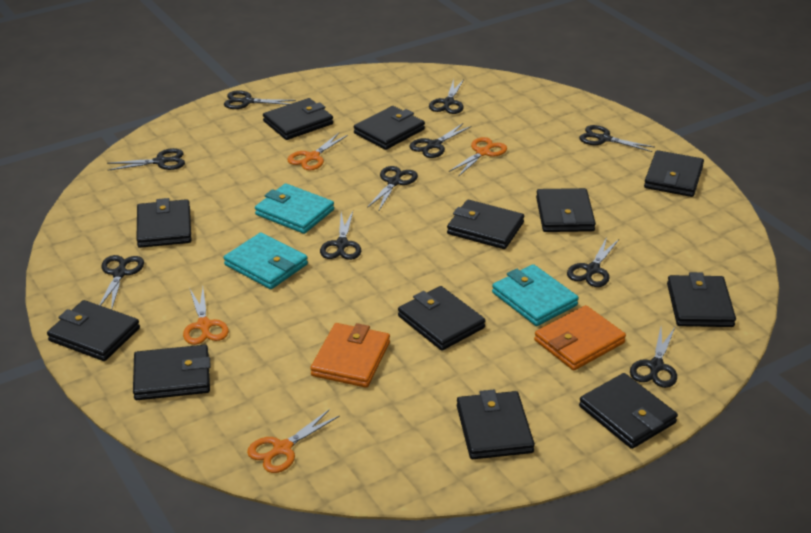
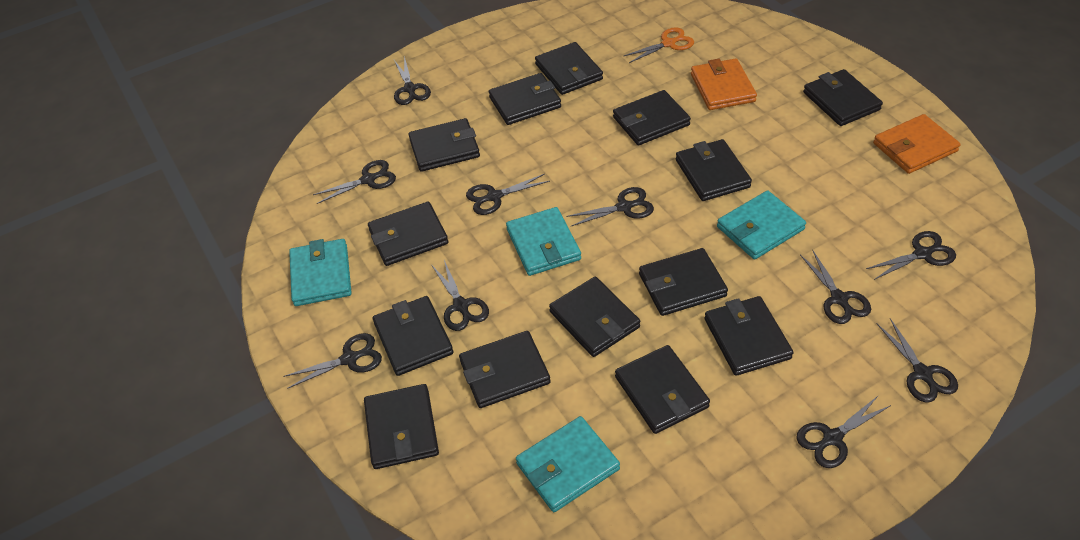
black wallet: [47,300,140,361] [133,345,211,400] [136,198,191,248] [263,98,333,140] [354,106,425,150] [398,286,486,350] [447,200,524,249] [457,390,535,459] [536,188,596,232] [579,373,678,449] [644,150,704,197] [667,272,736,327] = 12 -> [364,384,439,469] [368,202,448,266] [373,296,454,376] [408,118,480,172] [459,331,551,408] [489,73,561,125] [535,42,603,95] [549,277,640,357] [613,90,691,146] [615,345,710,434] [639,248,728,316] [676,139,752,201] [704,296,794,376] [803,69,883,126] = 14
orange scissors: [183,287,229,345] [247,409,340,473] [287,133,348,171] [449,137,507,177] = 4 -> [624,27,694,63] = 1
turquoise wallet: [224,232,308,289] [255,183,334,234] [492,264,579,326] = 3 -> [289,239,352,306] [506,207,581,276] [516,416,620,512] [717,190,806,260] = 4

